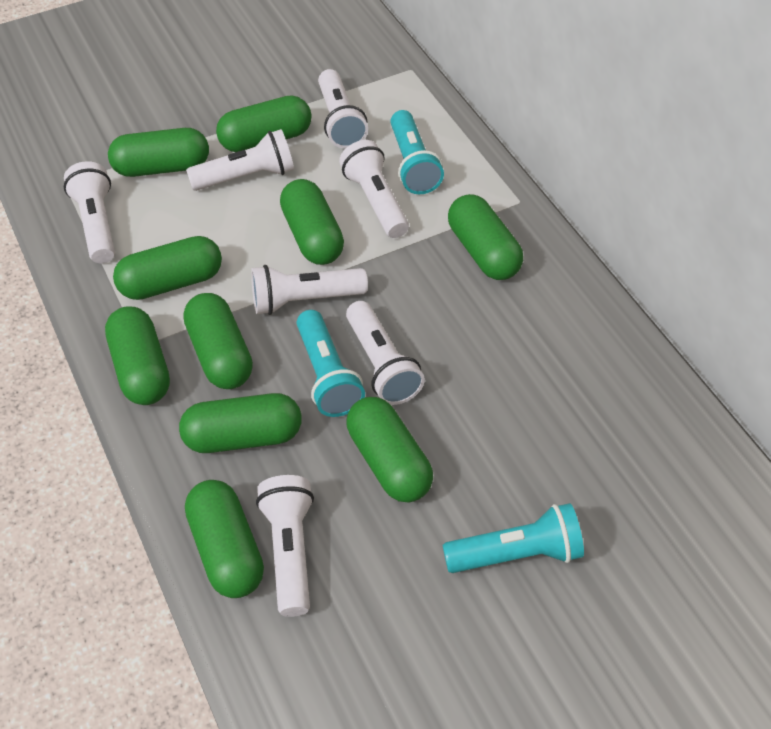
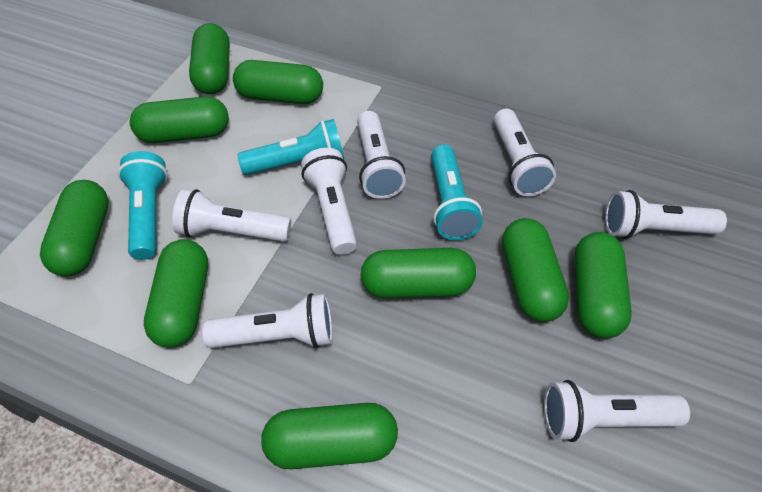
green capsule: [105,306,170,405] [108,128,209,177] [113,236,222,300] [179,393,302,453] [183,293,253,389] [185,480,264,598] [216,95,312,152] [280,179,344,265] [347,397,433,502] [448,194,523,280] = 10 -> [40,180,109,277] [130,96,229,143] [144,239,208,348] [189,23,230,94] [233,60,323,104] [261,403,398,469] [361,248,476,299] [502,218,569,322] [574,232,632,338] = 9

